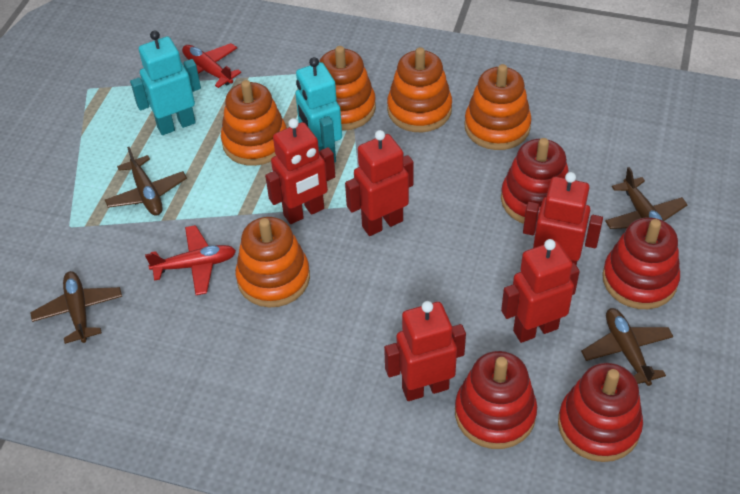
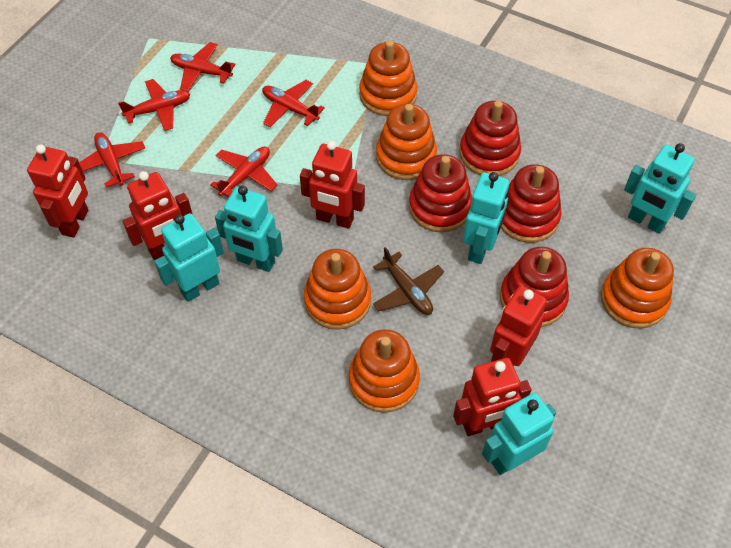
brown plane: [30,271,122,344] [105,147,187,216] [581,308,674,386] [605,167,688,229] = 4 -> [373,247,444,315] = 1
red plane: [145,225,236,295] [182,43,241,88] = 2 -> [79,132,145,188] [118,79,190,131] [170,42,236,92] [210,147,278,197] [262,80,325,127] = 5
turquoise robot: [130,30,201,135] [295,57,342,163] = 2 -> [154,213,224,302] [215,186,283,272] [463,172,509,264] [482,393,556,475] [624,143,696,234] = 5

